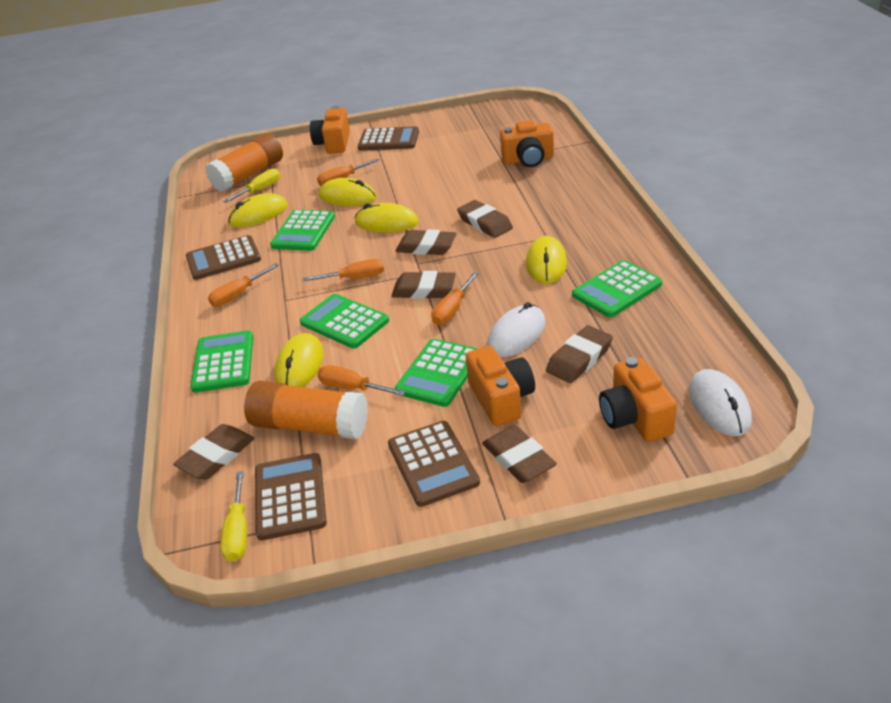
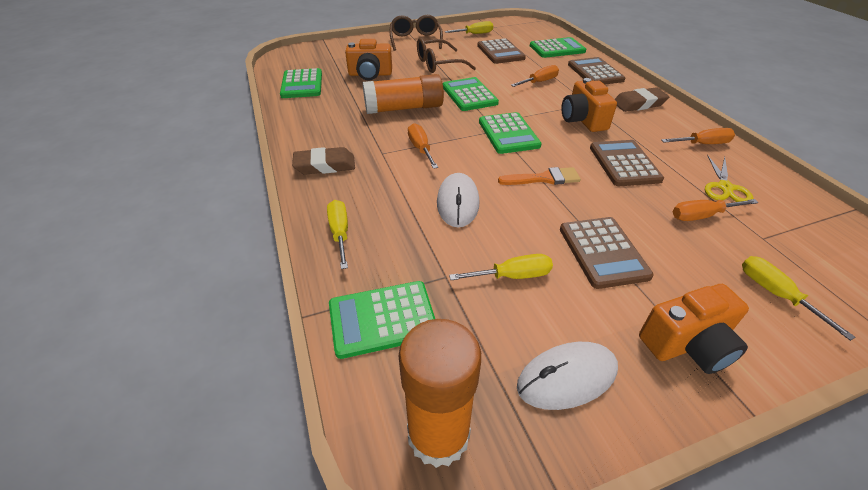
brown eraser: [173,424,254,480] [391,271,456,299] [396,229,457,255] [457,200,513,238] [482,425,557,483] [546,325,613,383] = 6 -> [292,147,355,175] [615,87,669,112] = 2
brown glasses: none = 0 -> [389,15,443,51] [417,38,476,73] = 2
orange brush: none = 0 -> [498,167,581,185] = 1
orange camera: [310,106,350,154] [466,346,535,426] [500,120,554,167] [599,357,677,442] = 4 -> [345,39,392,80] [561,78,617,132] [639,284,749,374] = 3
orange screwdriver: [208,263,279,307] [303,259,384,282] [317,158,379,186] [318,365,406,396] [431,272,479,325] = 5 -> [408,123,438,169] [511,65,559,87] [661,128,735,144] [673,199,759,221] = 4
yellow mouse: [228,193,288,227] [274,333,324,387] [319,178,377,206] [355,203,419,232] [526,236,567,284] = 5 -> none = 0
yellow scissors: none = 0 -> [705,155,754,202] = 1
yellow screwdriver: [221,471,247,562] [223,168,280,203] = 2 -> [327,200,348,269] [445,21,493,34] [449,254,553,280] [742,256,856,341] = 4

